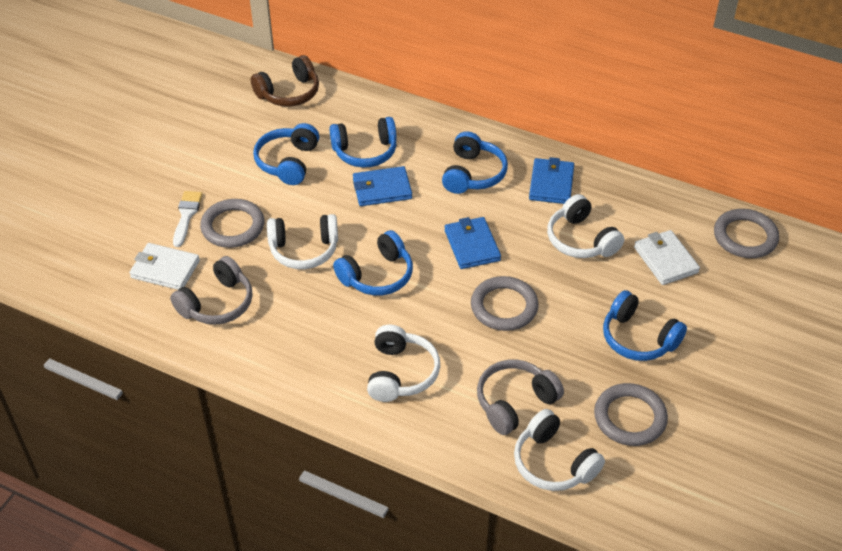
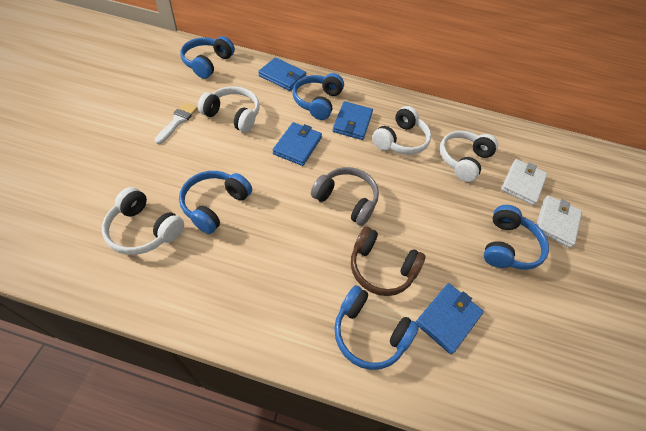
blue wallet: [353,166,412,206] [445,217,501,269] [529,157,574,204] = 3 -> [258,58,306,91] [273,122,322,166] [333,101,373,140] [416,283,484,354] = 4
grey headphones: [170,256,252,325] [477,360,564,435] = 2 -> [311,167,379,226] = 1
grey ring: [200,199,264,248] [471,276,539,331] [594,383,668,446] [714,209,779,258] = 4 -> none = 0

